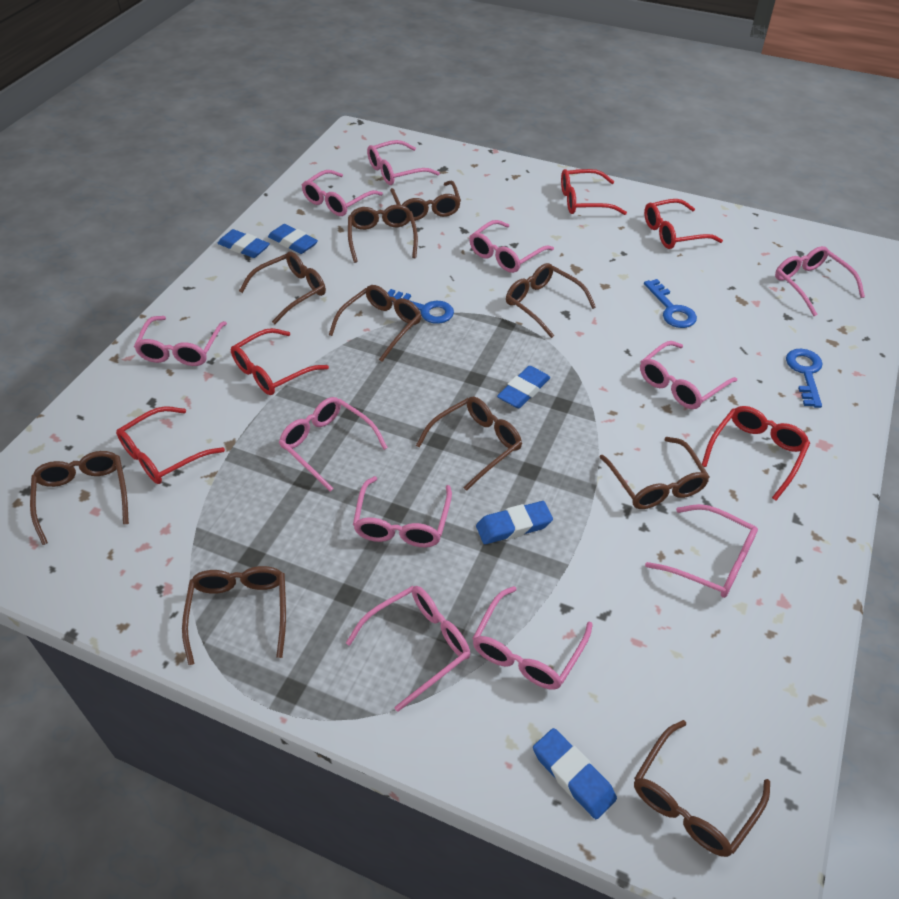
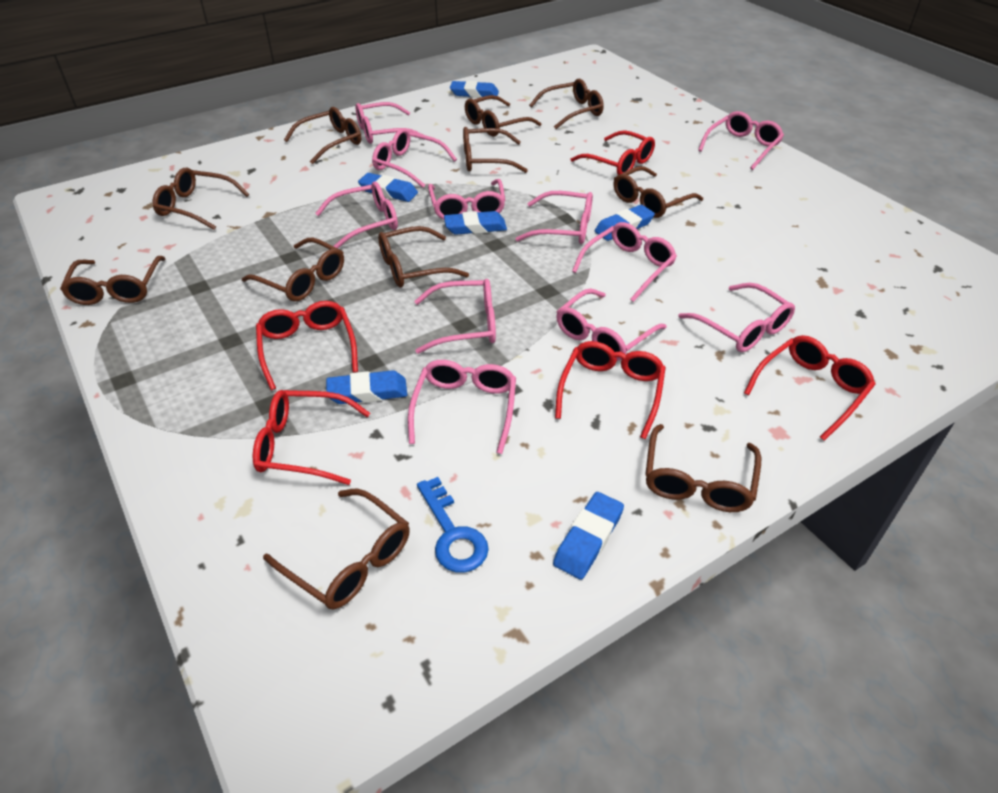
blue eraser: [218,229,270,258] [268,224,318,254] [476,501,553,544] [497,366,550,408] [533,728,617,819] = 5 -> [326,370,407,404] [358,173,418,202] [444,211,507,235] [450,81,499,98] [553,492,624,580] [595,205,655,241] = 6
blue key: [388,289,454,324] [644,279,697,328] [786,349,822,408] = 3 -> [417,477,489,573] = 1
brown glasses: [30,451,129,545] [182,566,286,665] [239,251,326,324] [329,285,422,362] [348,205,418,263] [390,181,461,221] [416,397,522,491] [506,263,596,338] [599,437,710,509] [634,720,770,857] = 10 -> [60,256,166,305] [153,168,249,230] [242,237,344,302] [263,488,410,610] [284,107,361,164] [378,226,469,287] [463,127,528,173] [465,95,541,136] [529,79,604,129] [614,166,703,218] [645,424,761,512] = 11

